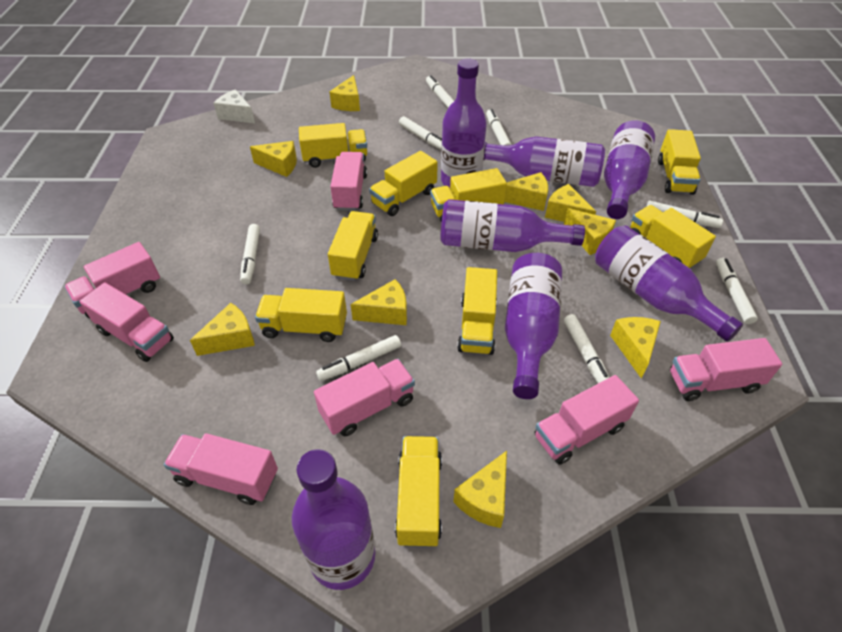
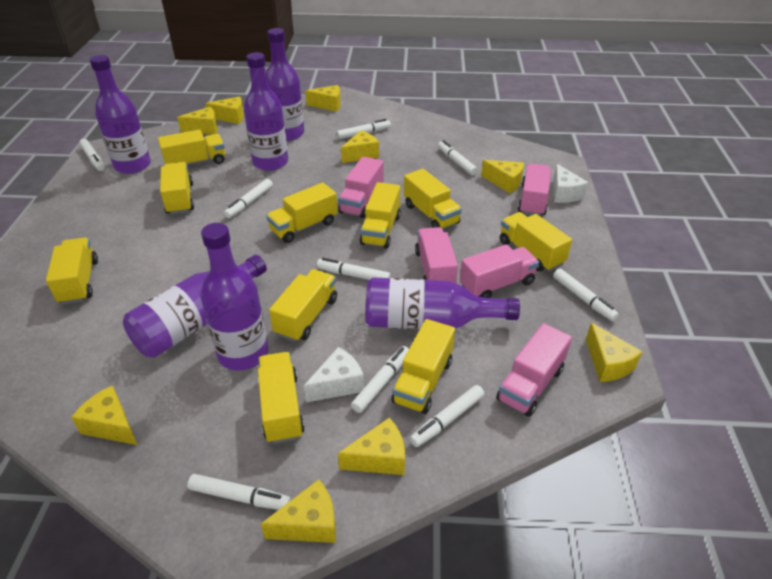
pink truck: [64,242,160,318] [79,282,174,362] [164,433,278,505] [314,359,415,436] [330,152,367,211] [535,375,639,465] [670,338,782,401] = 7 -> [338,157,384,218] [415,227,458,283] [460,244,539,298] [496,323,572,417] [518,163,551,216] = 5
purple bottle: [292,449,375,590] [440,199,585,252] [441,58,487,188] [484,136,605,187] [505,253,562,399] [595,225,743,342] [604,120,655,219] = 7 -> [90,55,151,174] [123,255,267,358] [201,223,268,371] [244,52,288,171] [266,28,304,141] [365,277,520,330] = 6
white cheese: [214,90,255,123] = 1 -> [304,347,364,403] [553,164,588,203] = 2
white marker: [240,224,260,285] [316,335,401,381] [399,116,442,150] [426,75,454,108] [486,109,512,145] [564,314,609,383] [646,201,723,228] [716,258,758,324] = 8 -> [79,139,105,171] [187,474,291,510] [224,179,273,218] [317,258,390,280] [337,119,391,139] [351,346,409,413] [410,385,484,447] [438,140,478,175] [553,268,619,321] = 9
yellow truck: [255,288,347,342] [299,123,367,168] [328,211,378,281] [369,151,438,216] [395,436,442,548] [430,168,507,222] [457,267,497,355] [630,205,716,269] [658,129,701,195] = 9 -> [46,238,98,305] [158,130,225,165] [160,162,194,215] [258,352,305,444] [266,182,338,243] [269,269,337,342] [360,182,401,248] [392,319,455,414] [404,169,462,229] [500,212,572,272] = 10

